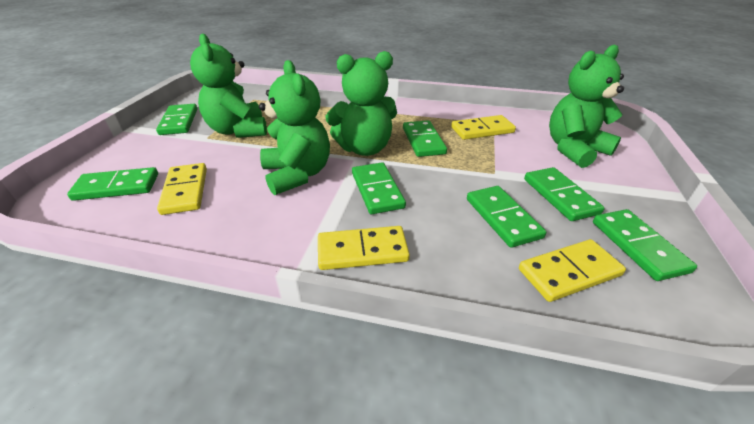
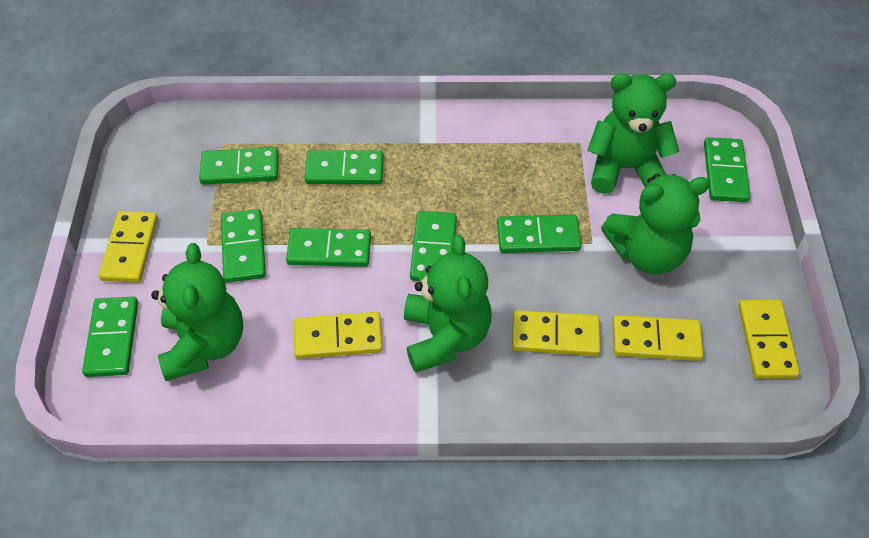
green domino: [67,167,158,201] [156,104,197,135] [352,162,406,214] [403,120,447,157] [467,186,546,248] [524,167,605,221] [593,209,697,281] = 7 -> [82,297,138,377] [199,147,279,185] [221,209,266,283] [286,228,371,267] [305,150,384,184] [410,211,457,281] [497,215,581,253] [704,137,750,202] = 8
yellow domino: [157,163,207,215] [318,226,410,270] [451,115,516,140] [519,239,626,302] = 4 -> [99,211,158,283] [294,312,383,359] [512,310,600,356] [613,315,703,361] [738,300,800,379] = 5

